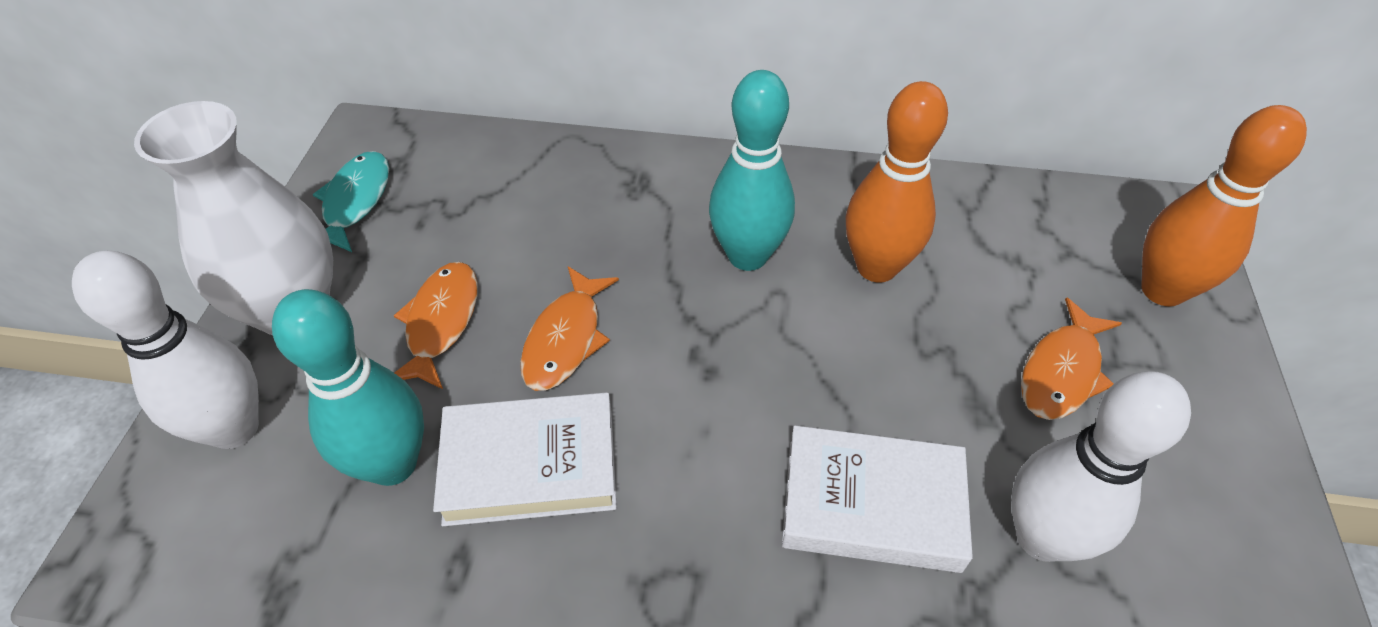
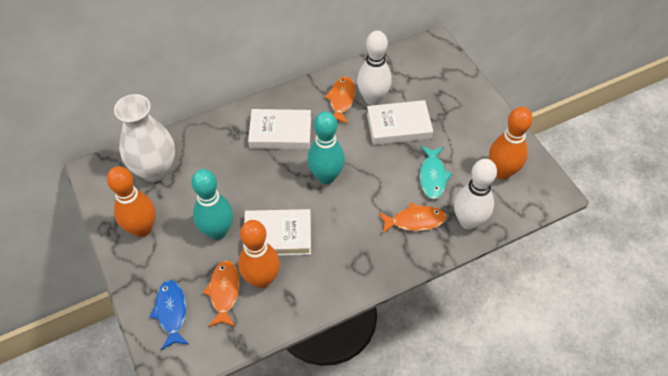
blue fish: none = 0 -> [150,280,189,350] = 1
orange bowling pin: [846,81,948,283] [1141,105,1307,307] = 2 -> [107,166,156,237] [238,220,280,288] [489,107,533,180] = 3
white book: [433,392,617,526] [782,426,973,573] = 2 -> [243,209,311,256] [248,109,311,149] [367,100,433,145] = 3

